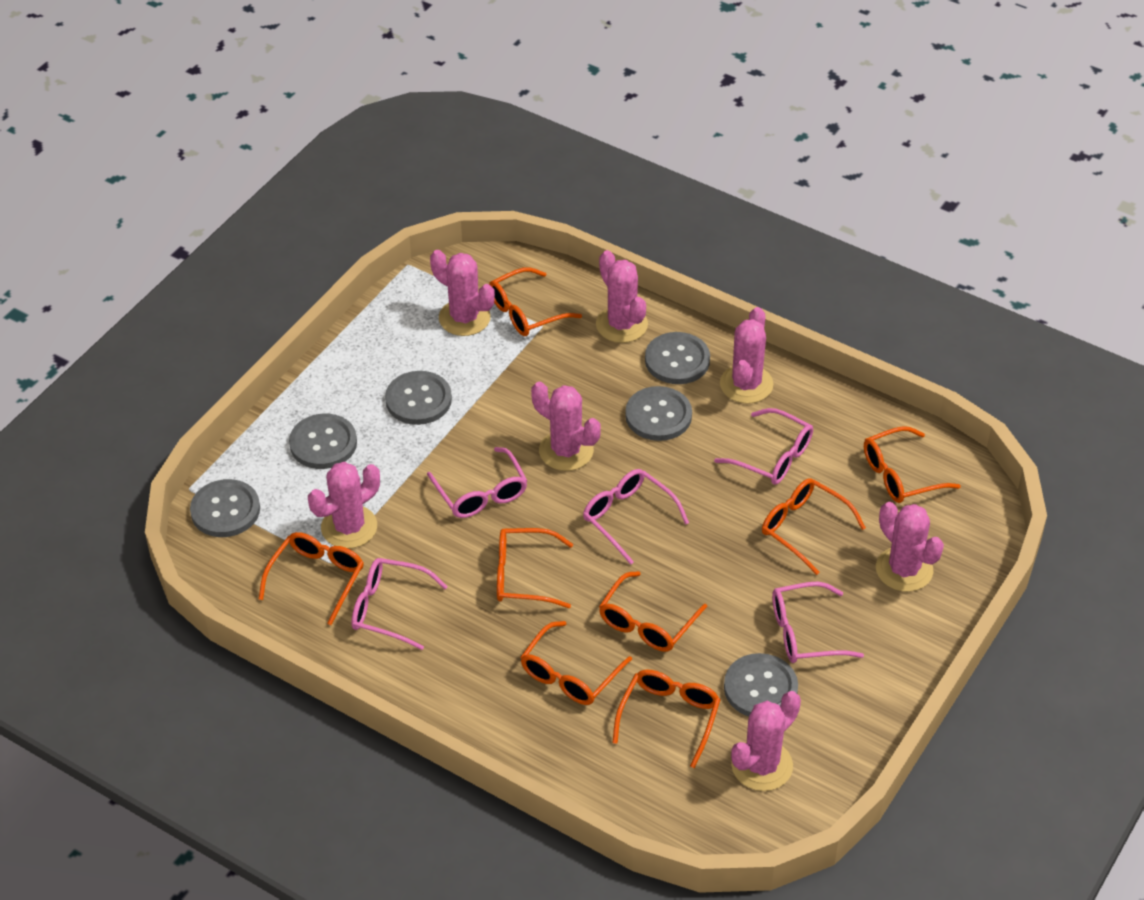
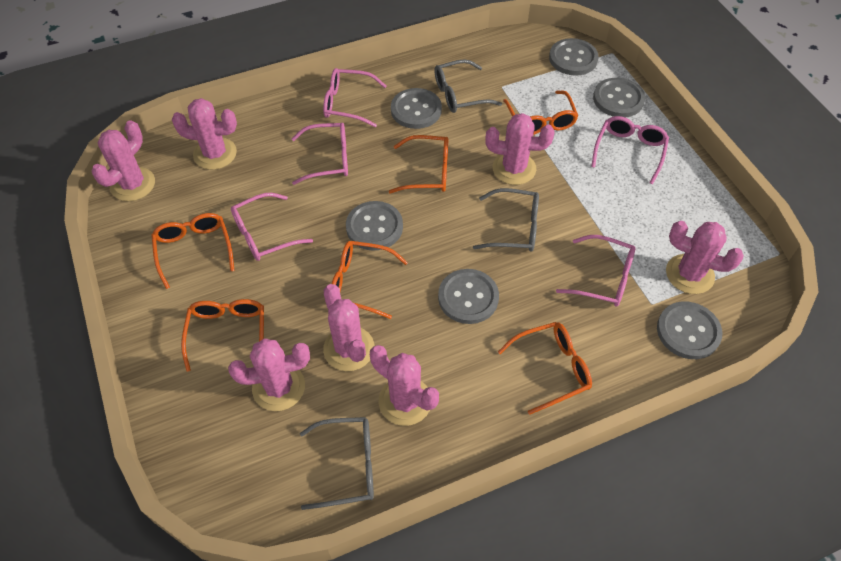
grey glasses: none = 0 -> [300,417,374,510] [434,59,502,113] [473,188,539,252] = 3
orange glasses: [259,532,364,625] [489,267,582,336] [497,528,573,608] [521,621,632,705] [599,571,707,652] [612,670,720,768] [762,478,866,575] [864,426,961,503] = 8 -> [151,213,234,289] [181,299,264,372] [332,241,408,319] [389,135,448,193] [498,322,592,415] [503,90,578,135] = 6

